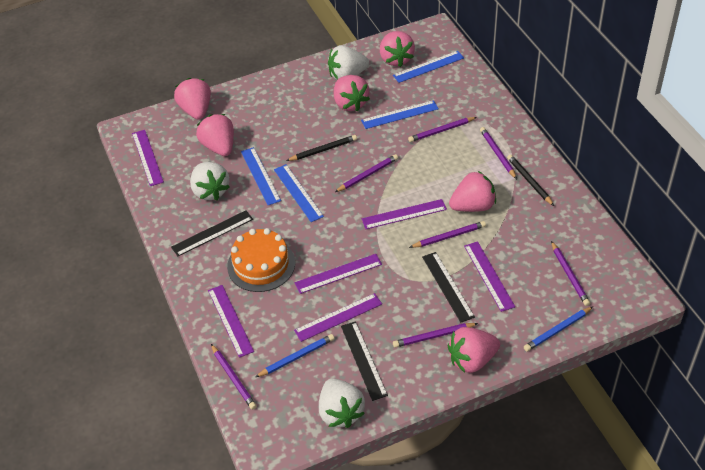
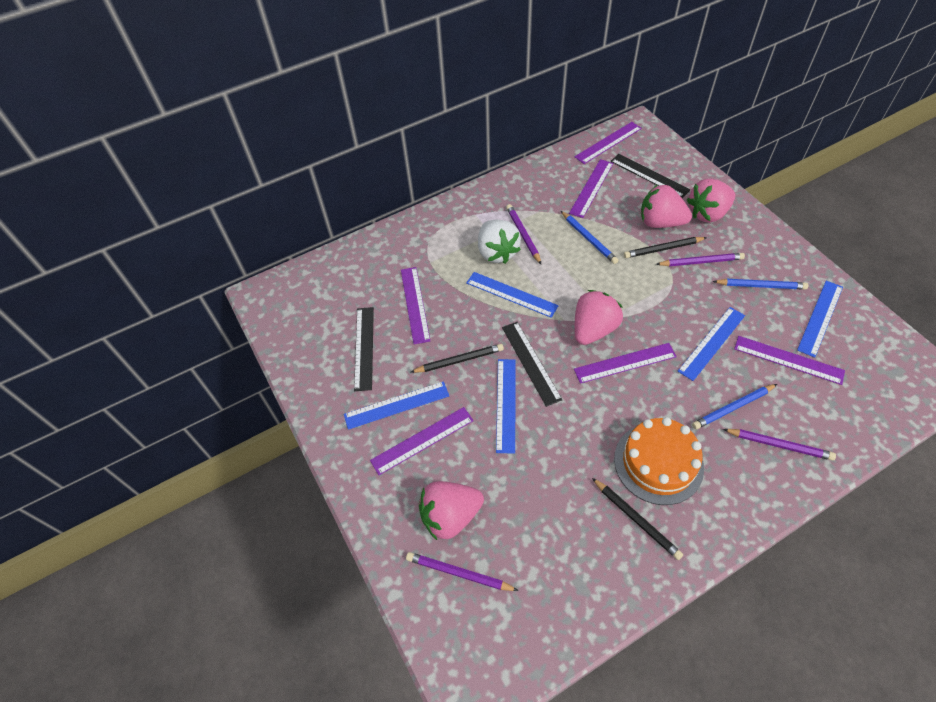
black pencil: [286,135,357,161] [507,154,554,206] = 2 -> [411,344,504,373] [592,478,683,560] [624,237,707,258] = 3
blue pencil: [256,334,335,377] [524,307,593,351] = 2 -> [561,211,619,264] [692,384,777,429] [713,279,808,290] = 3
blue ruler: [241,147,281,205] [274,164,324,222] [361,100,439,129] [393,51,464,83] = 4 -> [344,381,449,430] [466,272,558,318] [496,359,516,454] [678,307,745,381] [797,281,843,358] = 5
pink strawberry: [174,78,211,120] [196,114,234,156] [334,75,370,111] [380,31,415,67] [448,327,500,373] [449,171,496,212] = 6 -> [419,481,484,540] [575,290,623,345] [641,184,692,228] [687,178,735,223] = 4
purple pencil: [211,344,257,410] [335,154,398,192] [393,323,478,348] [408,117,477,142] [409,221,486,248] [480,127,517,179] [551,241,590,306] = 7 -> [406,552,519,591] [506,204,541,264] [656,253,745,266] [723,429,836,461] = 4
white strawberry: [190,162,229,200] [319,379,365,428] [328,45,369,80] = 3 -> [478,220,521,264] = 1

